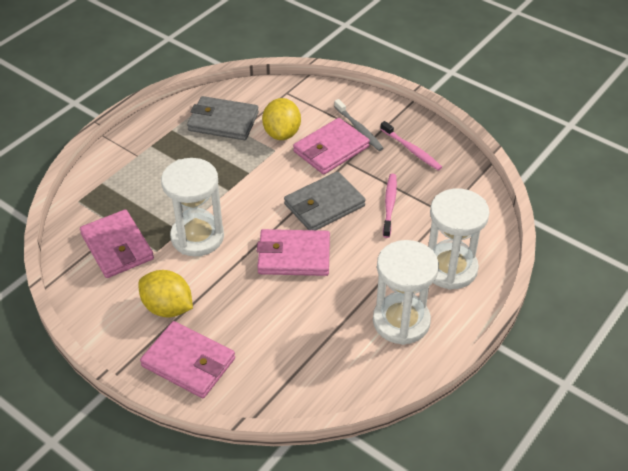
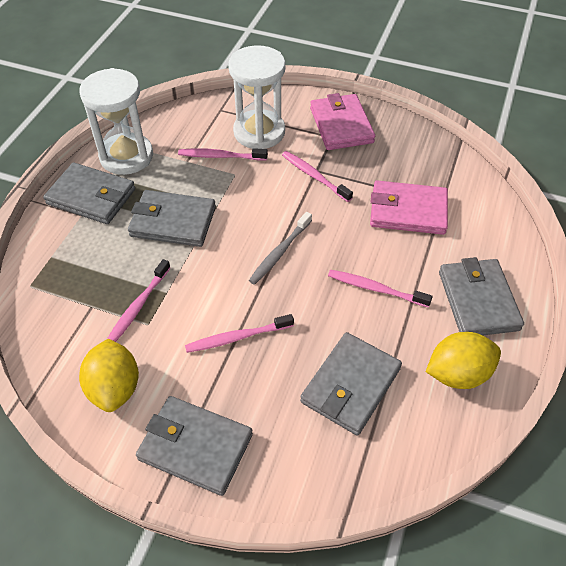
grey wallet: [187,96,259,140] [284,171,366,230] = 2 -> [43,162,135,224] [128,190,216,247] [136,396,253,496] [300,332,402,436] [439,257,524,335] = 5
pink toothbrush: [380,121,442,170] [383,174,397,238] = 2 -> [107,259,171,342] [178,148,268,160] [185,314,294,353] [282,151,353,202] [328,270,433,307] = 5
pink wallet: [80,209,154,278] [140,321,235,398] [257,229,330,276] [293,118,370,175] = 4 -> [310,93,375,150] [370,180,448,235] = 2
white hourglass: [161,158,224,256] [373,240,439,345] [428,189,490,290] = 3 -> [79,68,153,175] [228,45,285,149] = 2

